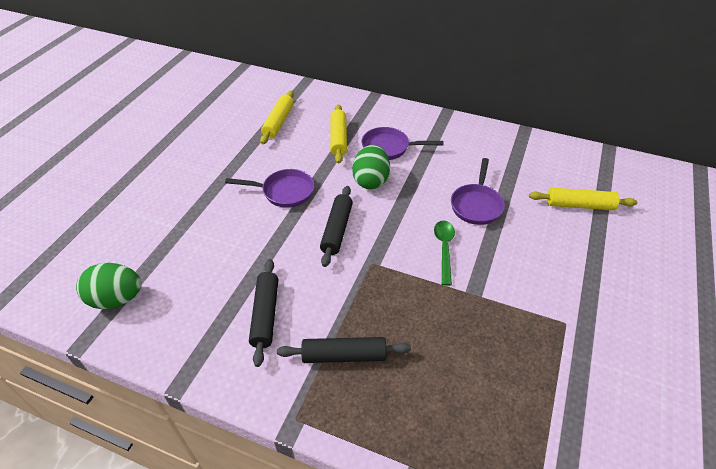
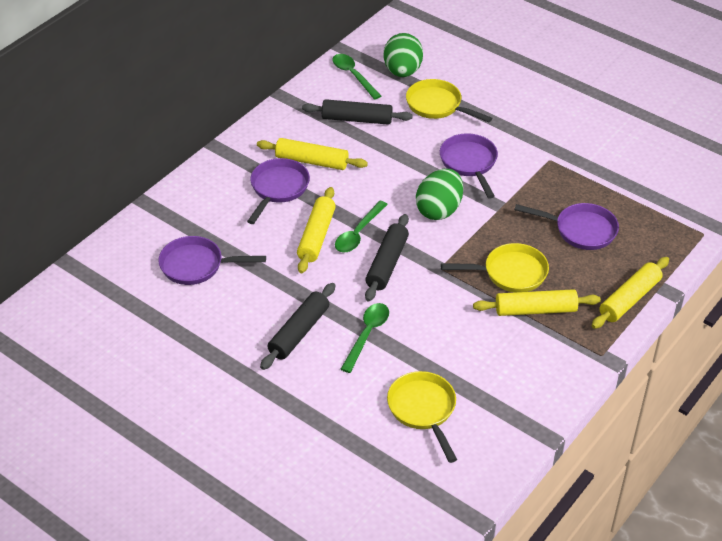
green spoon: [434,221,455,285] = 1 -> [332,54,381,100] [335,201,388,252] [341,303,389,373] = 3
purple pan: [225,169,314,208] [361,127,444,160] [451,158,505,225] = 3 -> [158,236,266,285] [247,158,310,224] [440,133,498,198] [515,203,619,250] = 4
yellow pan: none = 0 -> [387,371,457,463] [406,79,492,122] [441,243,549,292] = 3
yellow rolling pin: [260,90,294,144] [330,104,347,164] [529,188,637,210] = 3 -> [257,138,368,170] [297,187,336,273] [473,289,601,316] [592,257,669,329] = 4

